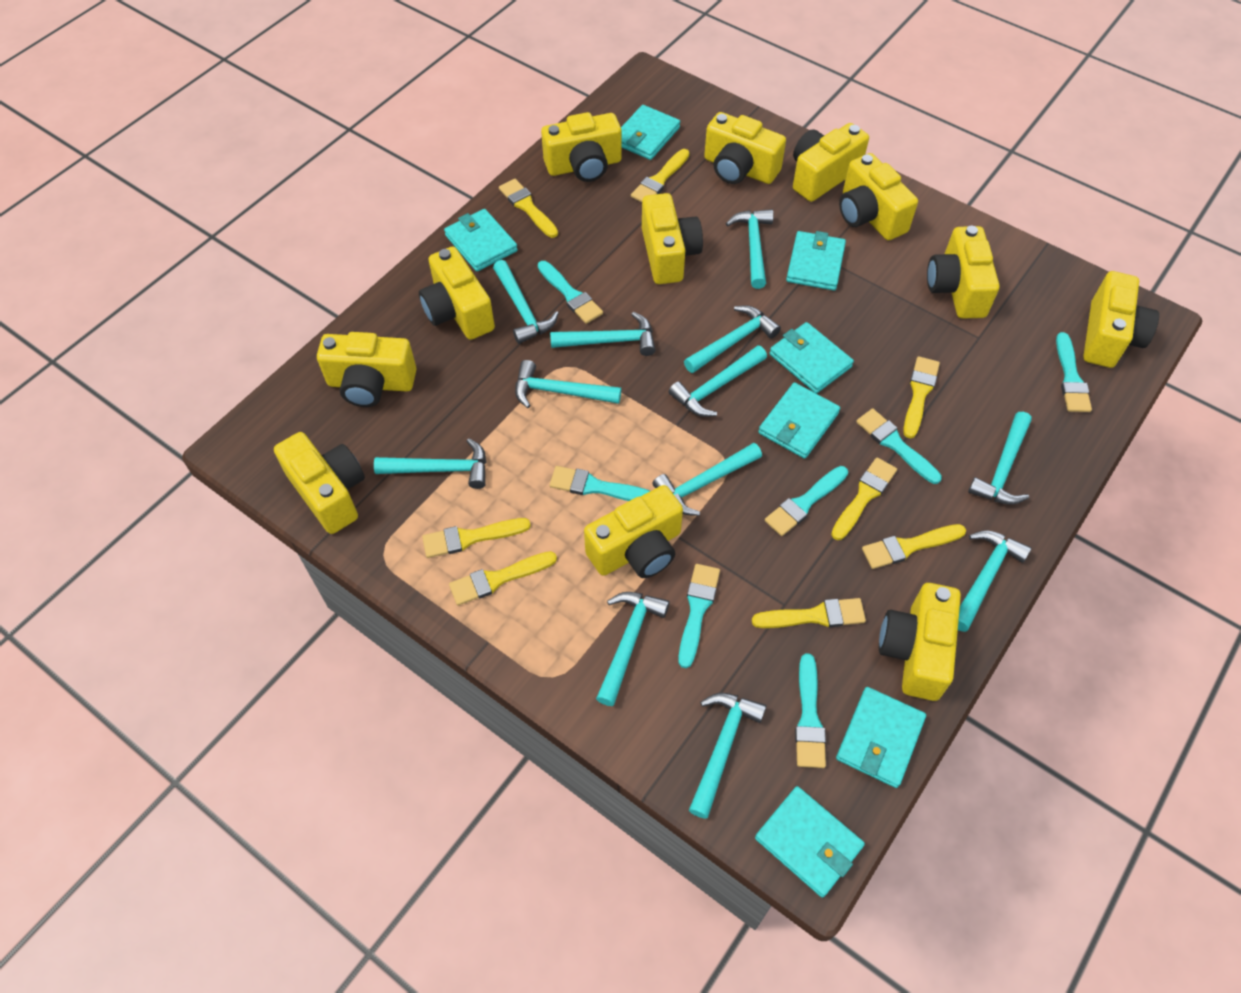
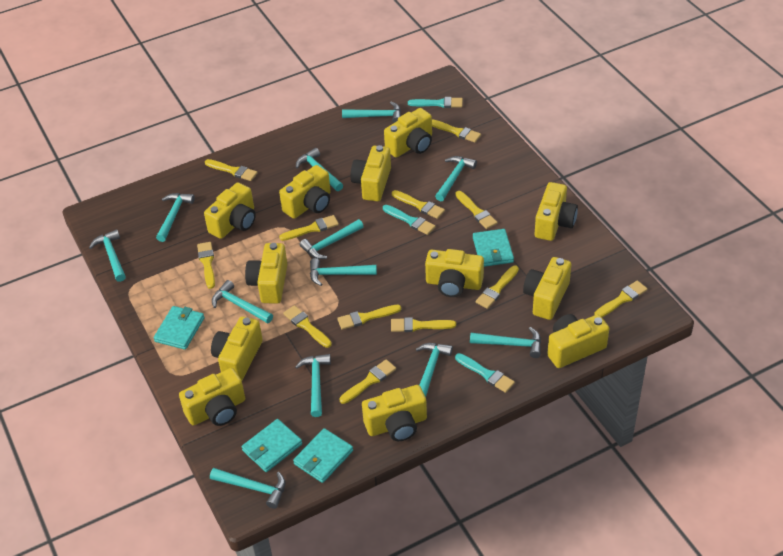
turquoise brush: [538,261,603,324] [550,466,650,501] [678,564,720,668] [765,466,848,536] [795,653,826,768] [856,408,942,484] [1056,332,1092,412] = 7 -> [383,205,436,235] [408,97,463,108] [455,353,515,393] = 3
turquoise wallet: [444,209,518,271] [621,105,680,160] [755,786,865,898] [758,383,840,459] [769,322,854,393] [786,231,846,291] [836,687,926,788] = 7 -> [154,306,205,350] [242,419,302,472] [293,428,353,483] [473,229,514,267] = 4
yellow brush: [422,518,531,558] [449,551,557,605] [499,179,558,238] [631,149,690,202] [752,598,866,628] [831,457,897,540] [862,524,966,569] [903,356,940,439] = 8 -> [197,242,215,289] [205,159,258,181] [279,215,339,241] [283,305,332,348] [337,305,401,330] [340,359,396,404] [391,317,456,332] [392,190,445,219] [432,119,481,143] [455,191,497,229] [476,265,519,309] [594,280,648,317] = 12

